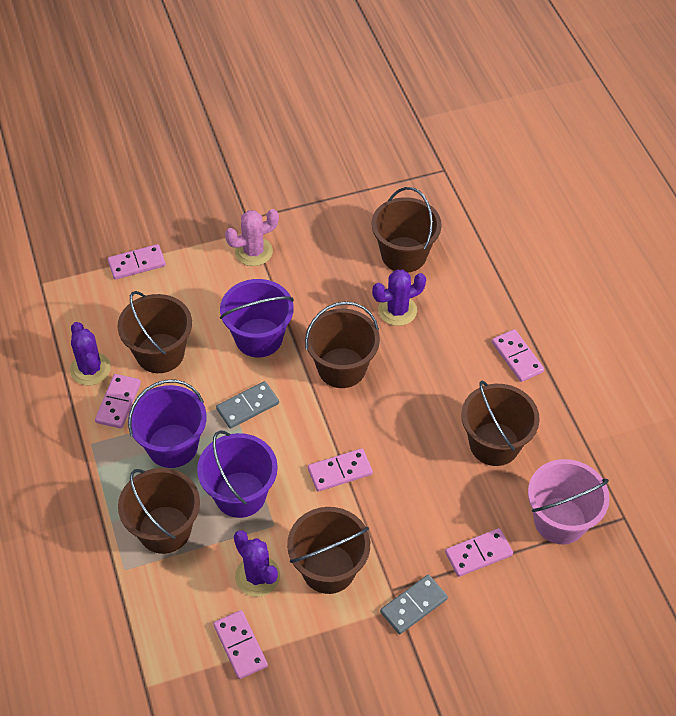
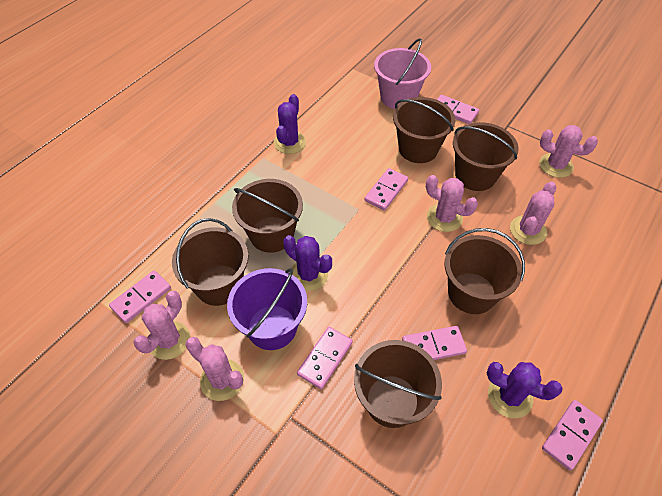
grey domino: [216,381,279,429] [380,575,448,634] = 2 -> none = 0
pink cactus: [225,209,279,266] = 1 -> [133,291,190,360] [186,337,244,401] [426,175,478,232] [510,182,556,245] [539,125,598,178] = 5
purple bucket: [128,379,207,468] [197,430,278,518] [220,279,294,357] = 3 -> [227,268,307,350] = 1

